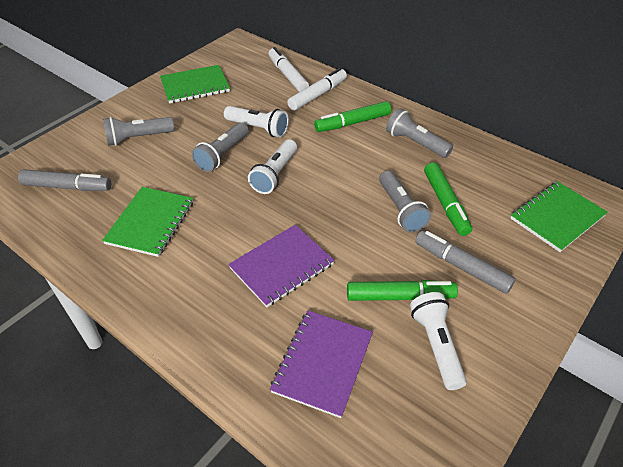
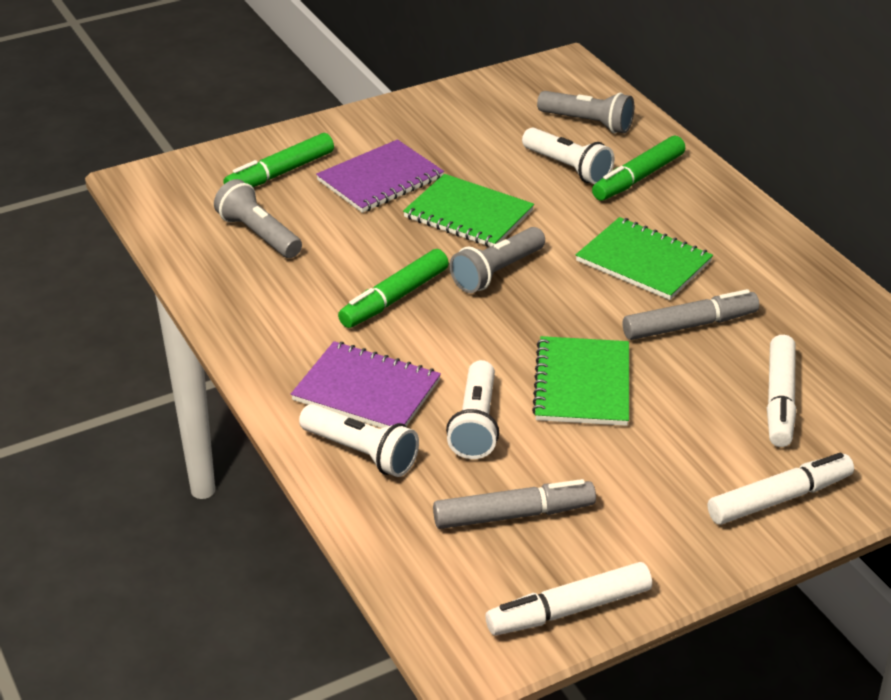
grey flashlight: [103,117,174,146] [192,122,249,172] [379,171,431,233] [386,108,453,158] = 4 -> [214,179,302,258] [450,227,545,293] [537,91,634,133] = 3
white marker: [268,47,309,92] [287,68,347,111] = 2 -> [486,562,652,636] [708,452,854,525] [767,335,796,447] = 3

